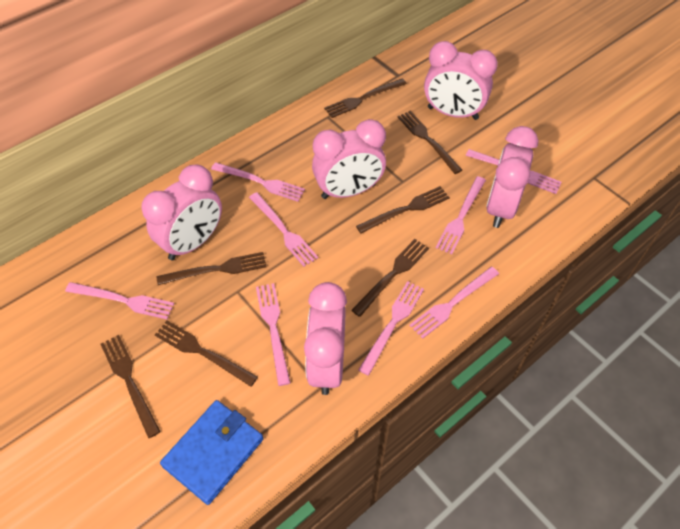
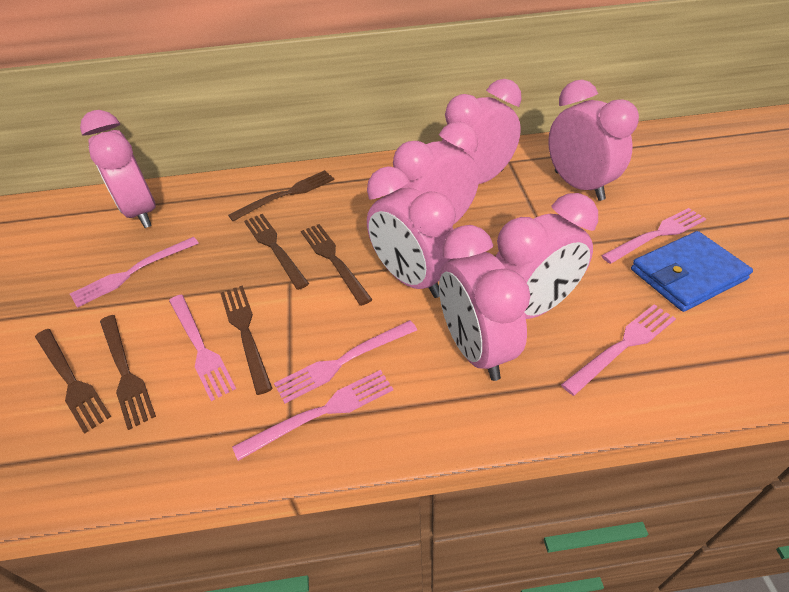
brown fork: [101,335,161,438] [155,321,258,387] [157,252,267,285] [324,78,407,118] [351,239,429,317] [356,186,450,234] [398,111,462,174] = 7 -> [35,329,111,434] [100,315,156,430] [220,285,273,395] [228,170,335,221] [244,214,309,290] [301,224,373,306] = 6
pink clock: [141,165,222,260] [304,282,347,395] [312,119,386,199] [424,41,498,120] [486,126,538,228] = 5 -> [80,110,156,228] [367,166,456,298] [393,121,479,224] [439,225,530,381] [442,79,522,184] [496,193,598,319] [548,80,639,201] = 7
pink fork: [65,282,174,319] [211,162,305,202] [249,192,318,267] [256,283,291,386] [358,281,424,376] [409,267,499,339] [436,176,486,254] [465,149,562,194] = 8 -> [70,237,199,308] [169,295,236,401] [232,370,393,461] [274,320,417,404] [561,304,676,396] [601,208,706,264] = 6

